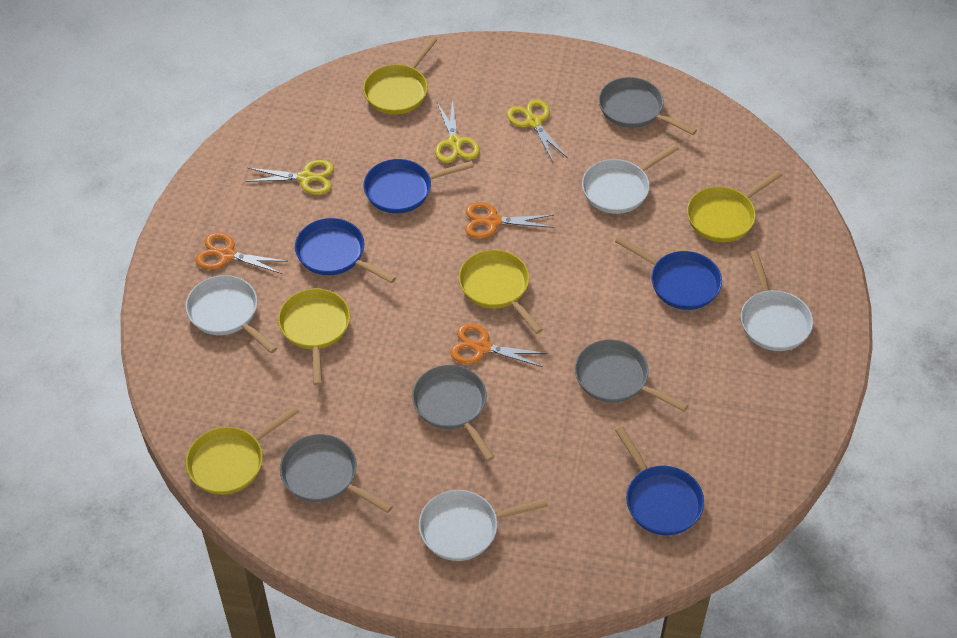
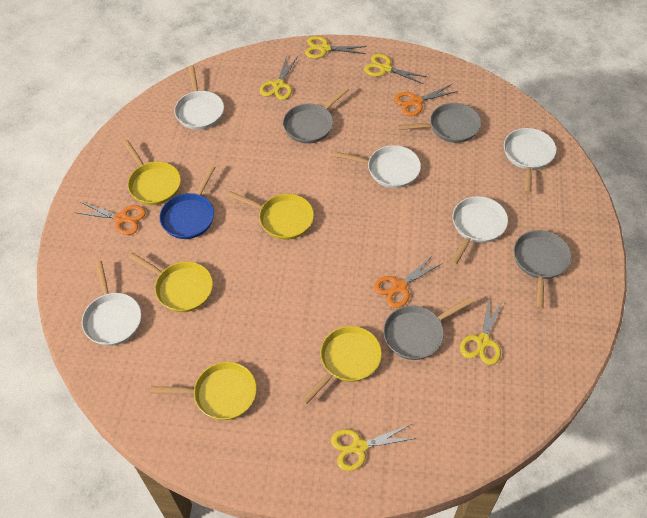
blue pan: [295,218,396,283] [363,159,474,213] [615,236,722,310] [615,427,704,536] = 4 -> [159,165,215,239] = 1
white pan: [186,275,277,353] [419,490,548,561] [582,144,679,214] [741,250,813,351] = 4 -> [82,261,141,346] [174,66,224,130] [334,145,421,188] [451,196,508,265] [504,128,556,194] = 5
yellow scissors: [245,160,334,195] [435,99,480,163] [507,99,568,162] = 3 -> [260,56,298,100] [305,36,367,58] [331,424,417,471] [364,54,427,84] [460,299,504,365] = 5

